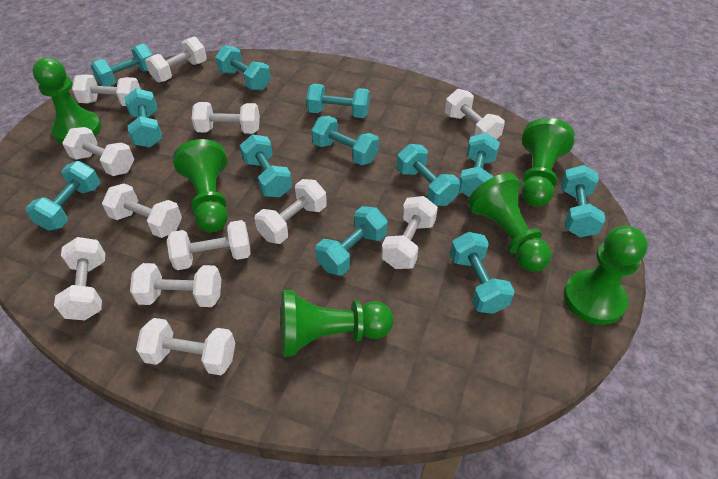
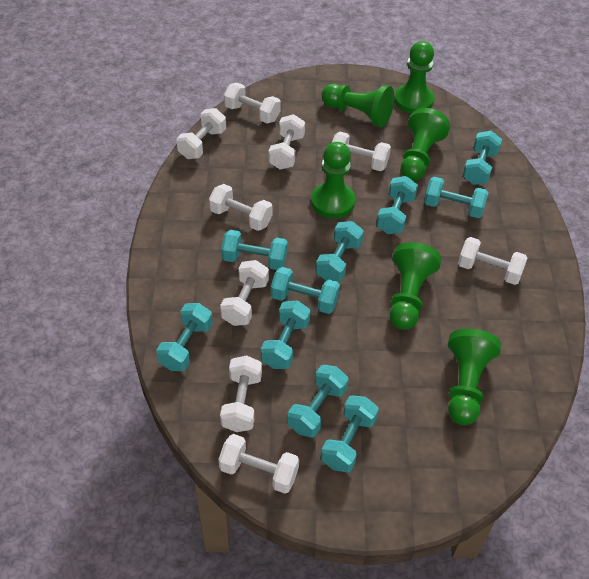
turquoise dumbbell: [26,161,100,231] [90,44,153,86] [125,88,162,147] [215,45,271,90] [240,134,292,197] [306,84,370,118] [311,116,379,165] [315,206,388,276] [397,144,460,206] [450,232,515,314] [459,133,500,197] [561,165,605,237] = 12 -> [156,303,213,371] [221,230,288,270] [261,300,311,369] [271,267,340,314] [287,365,349,438] [316,221,364,281] [321,395,379,473] [376,176,418,234] [424,177,489,218] [463,131,502,185] = 10
white dumbbell: [54,237,105,320] [62,127,134,176] [72,74,141,106] [102,184,182,238] [130,263,221,307] [136,318,235,375] [145,37,207,83] [167,220,251,270] [192,102,260,134] [254,179,327,244] [381,196,438,269] [445,89,505,140] = 12 -> [176,108,226,159] [209,184,273,231] [218,434,299,494] [220,260,269,326] [220,355,262,432] [224,83,281,123] [269,114,305,170] [332,132,391,171] [458,237,527,285] = 9

